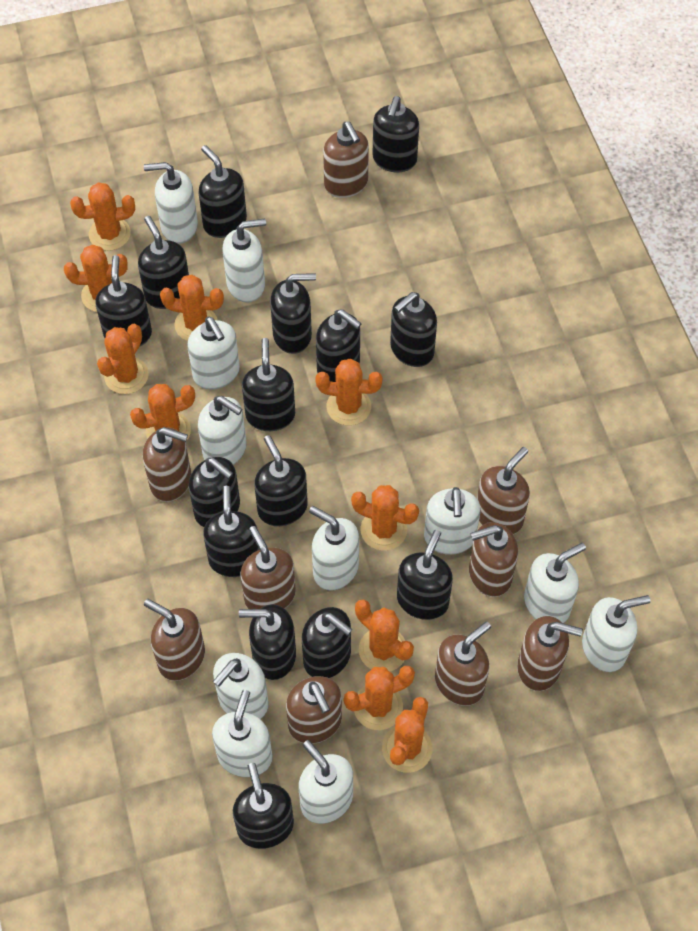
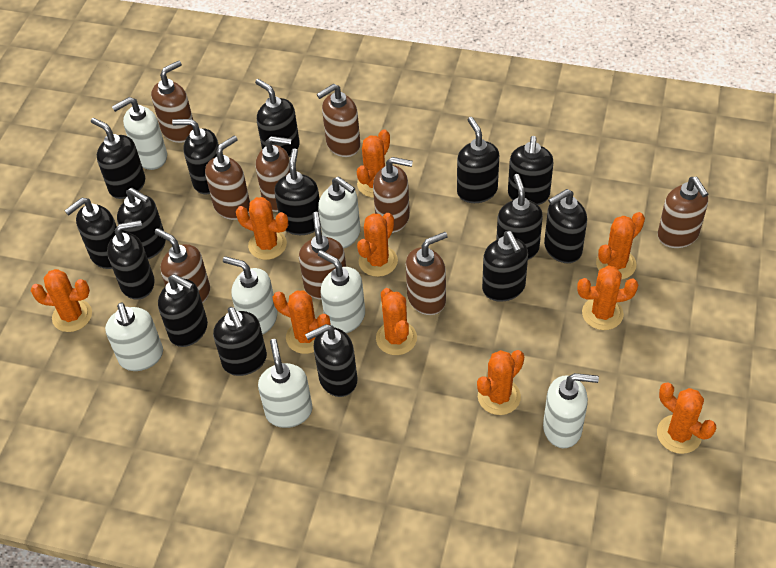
white soap dispenser: [144,162,198,244] [187,317,240,390] [198,396,247,465] [212,690,273,777] [213,653,269,719] [223,219,266,303] [298,740,353,824] [309,506,359,591] [424,487,481,555] [524,543,586,623] [582,595,651,672] = 11 -> [105,303,163,371] [112,97,167,170] [223,256,277,335] [258,339,313,428] [318,177,361,249] [318,250,365,333] [543,373,599,448] = 7

